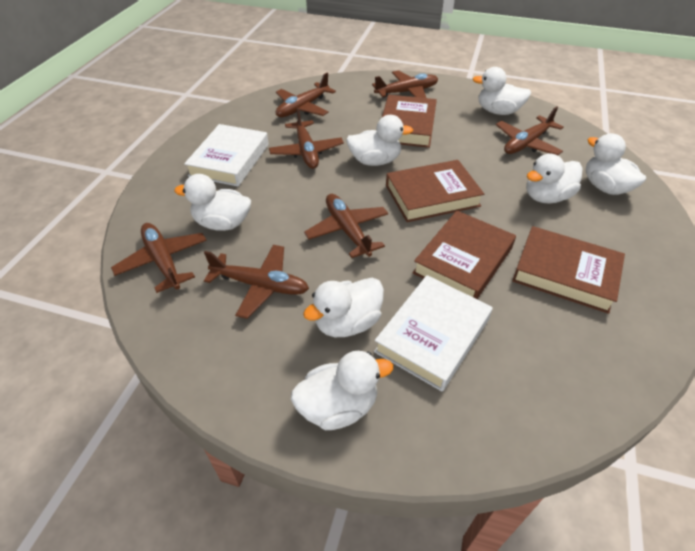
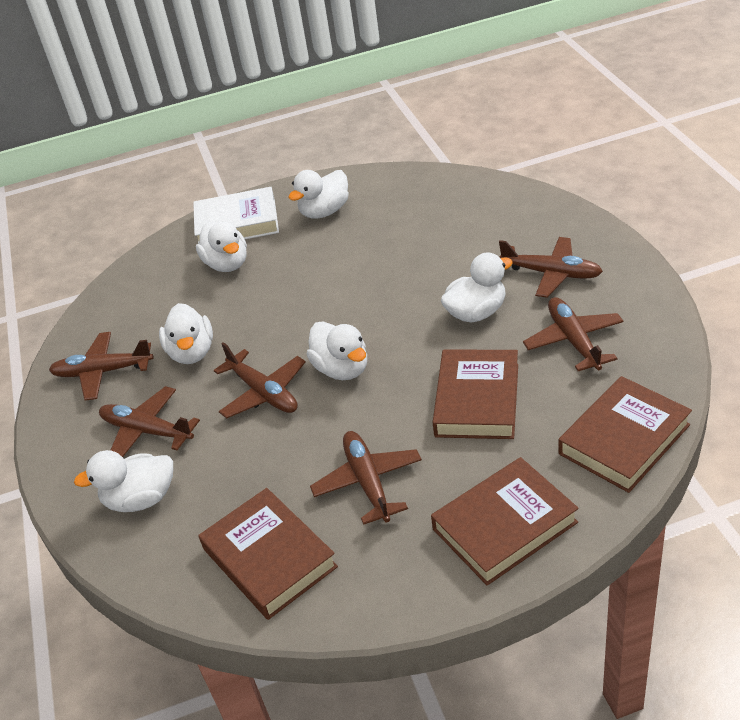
brown plane: [111,223,207,293] [204,245,309,319] [269,107,344,169] [276,72,336,117] [304,194,388,258] [372,70,438,98] [496,106,564,155] = 7 -> [49,332,154,401] [99,386,200,457] [214,342,306,419] [310,431,422,525] [499,237,603,298] [523,297,624,371] = 6
white book: [184,124,269,186] [374,275,493,391] = 2 -> [193,187,279,244] = 1
white duck: [174,174,251,231] [291,351,393,430] [303,278,384,337] [346,115,413,166] [473,67,531,115] [526,154,583,204] [586,133,646,195] = 7 -> [74,450,173,512] [159,303,213,364] [196,222,247,272] [288,170,349,219] [307,321,367,380] [441,252,513,323] = 6

